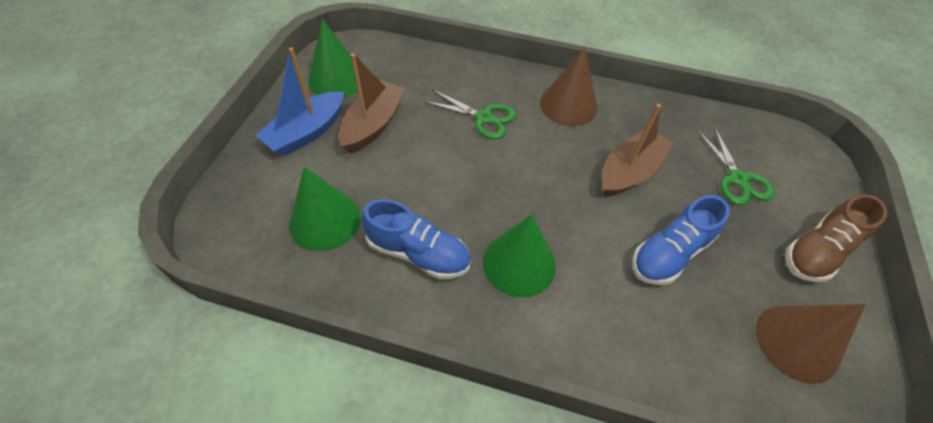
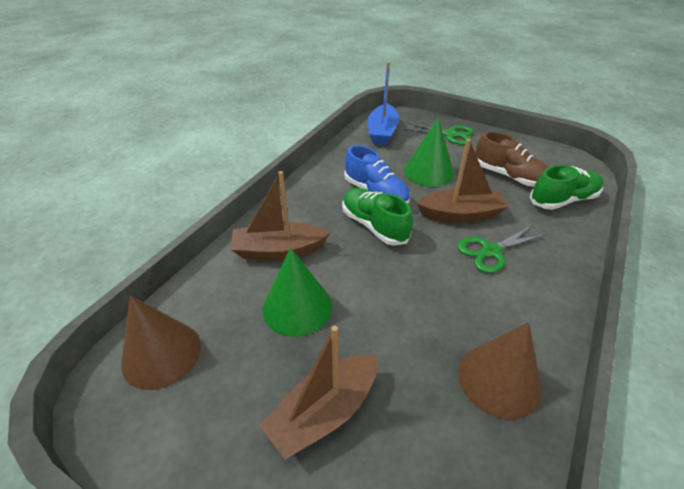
blue shoe: [361,199,471,279] [632,195,730,285] = 2 -> [344,145,410,204] = 1
brown boat: [339,53,405,154] [602,104,674,197] = 2 -> [231,171,330,260] [259,326,377,459] [417,139,508,223] = 3
green cone: [289,167,361,251] [308,19,358,98] [483,214,556,297] = 3 -> [263,248,332,337] [404,117,454,187] = 2
green shoe: none = 0 -> [342,188,413,246] [529,165,603,210] = 2

